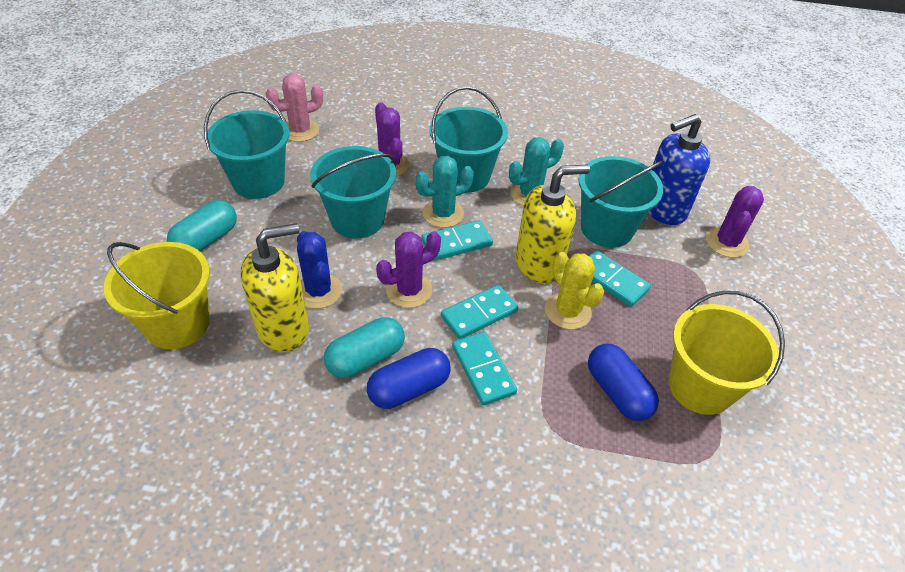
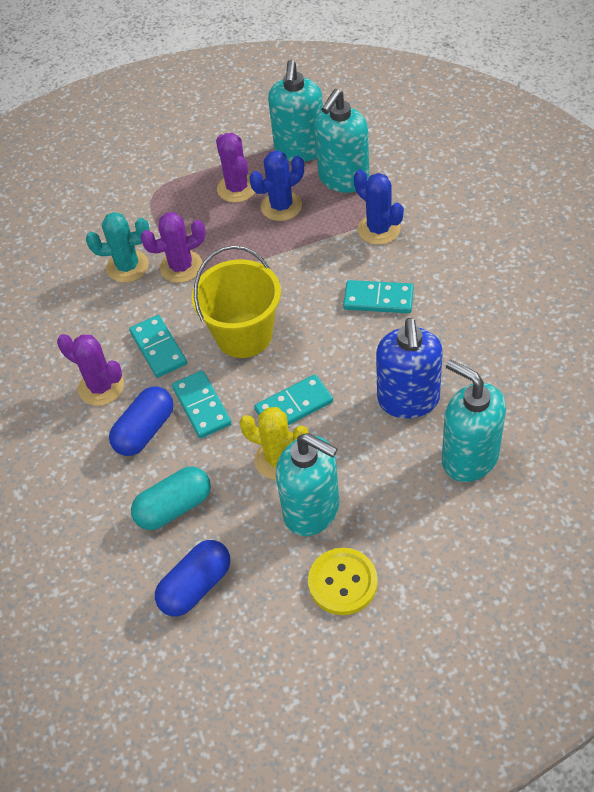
blue cactus: [297,231,342,309] = 1 -> [250,150,304,221] [354,170,404,245] = 2
pink cactus: [266,74,323,142] = 1 -> none = 0
turquoise bucket: [204,90,289,199] [310,146,396,239] [429,86,508,193] [578,156,663,248] = 4 -> none = 0
turquoise cactus: [415,156,474,228] [509,137,564,206] = 2 -> [86,212,150,283] = 1
turquoise capsule: [167,200,237,251] [324,317,405,378] = 2 -> [131,466,211,530] = 1
turquoise soap dispenser: none = 0 -> [268,60,323,162] [276,433,339,536] [314,89,369,193] [442,359,506,482] = 4
yellow bucket: [104,242,210,349] [668,290,785,415] = 2 -> [192,246,281,358] = 1
yellow button: none = 0 -> [308,548,378,615] = 1
yellow soap dispenser: [241,223,309,352] [516,164,590,284] = 2 -> none = 0

